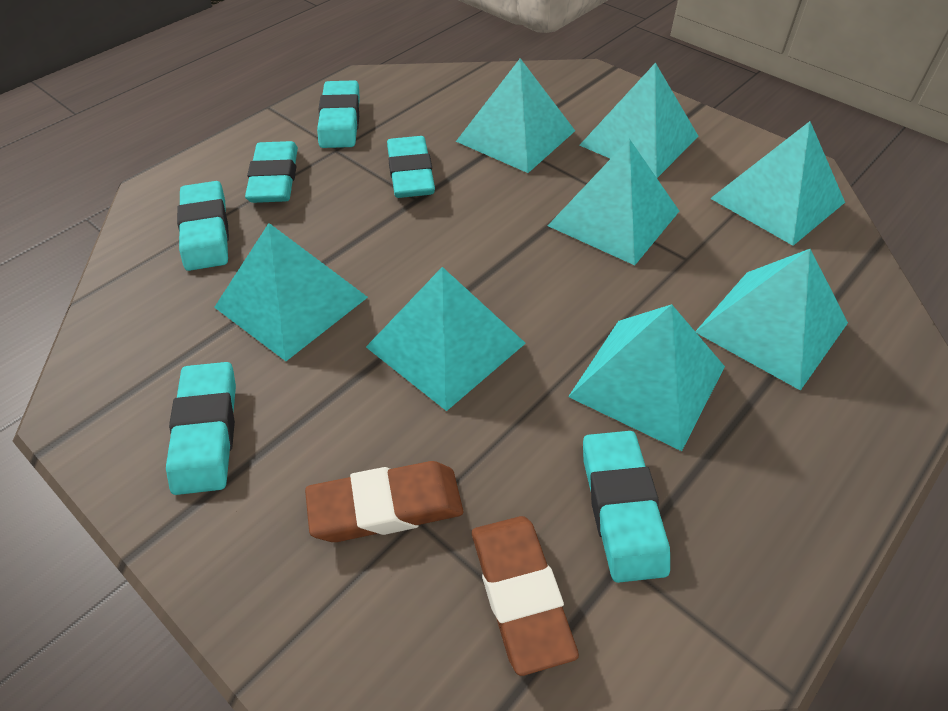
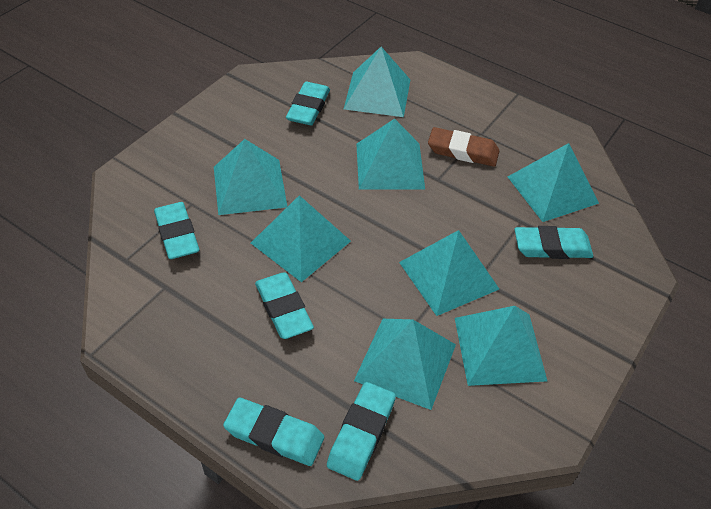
brown eraser: [305,461,463,542] [472,516,579,676] = 2 -> [428,127,499,167] = 1

